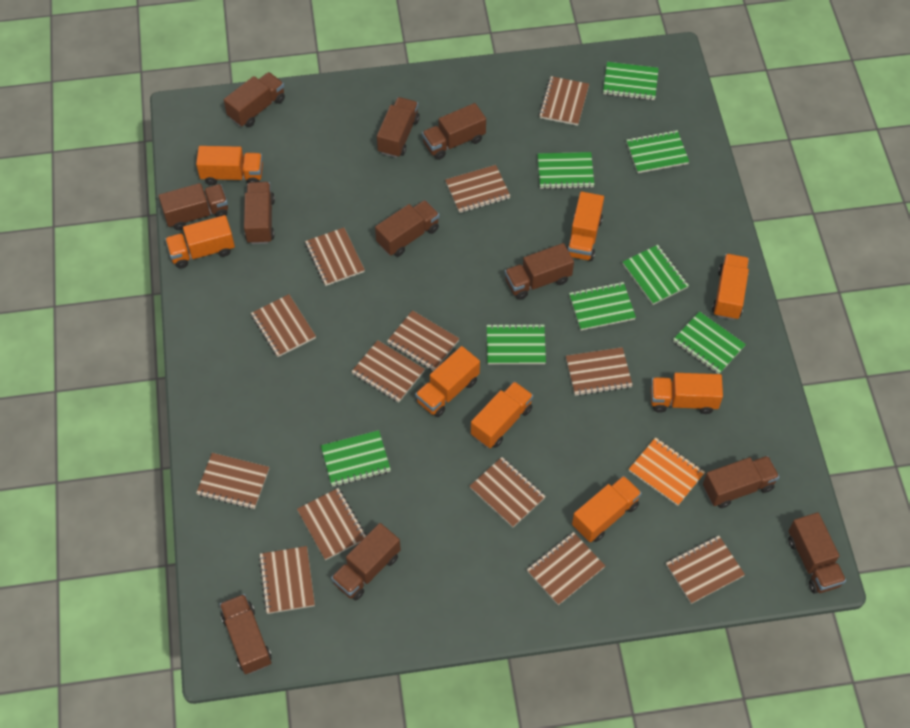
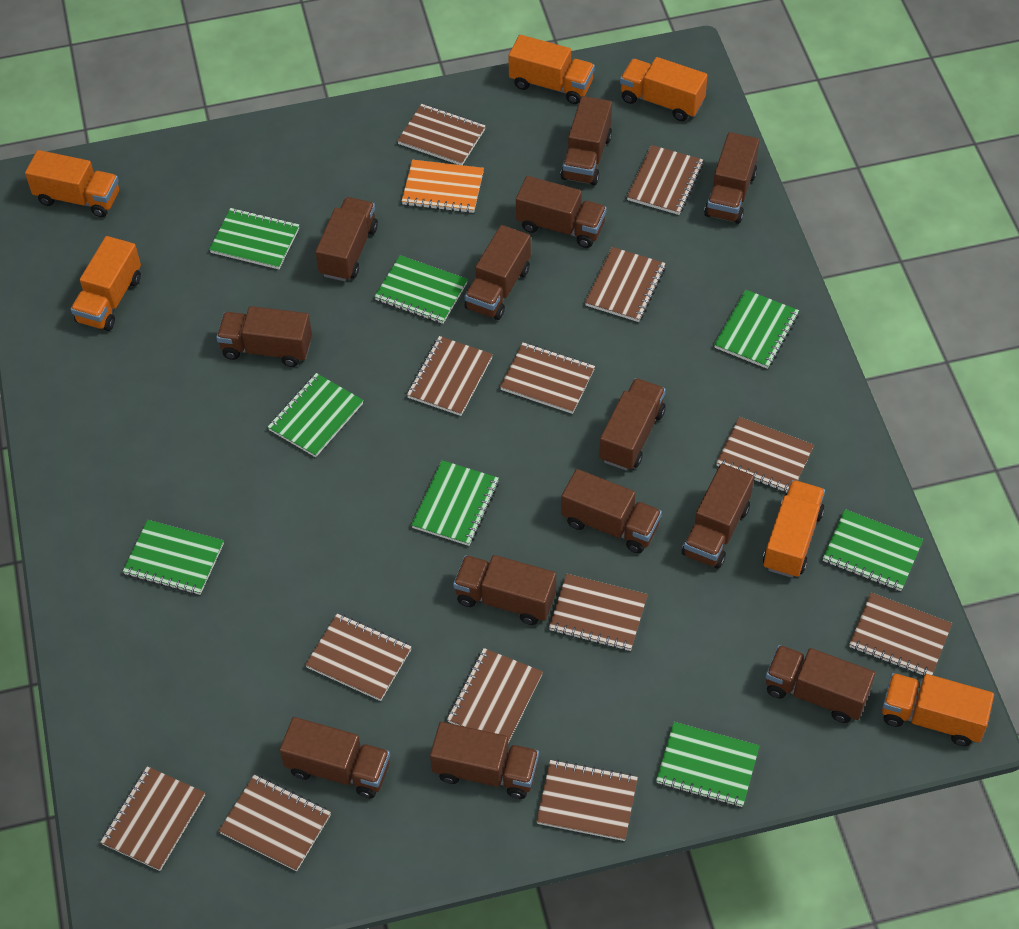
brown truck: [159,183,228,230] [219,594,272,674] [224,72,285,127] [244,182,275,244] [331,523,401,601] [375,200,440,257] [377,97,420,158] [422,103,486,160] [505,243,574,300] [703,456,779,508] [788,512,846,594] = 11 -> [216,306,312,367] [280,717,390,798] [316,197,378,281] [430,722,539,799] [453,555,556,625] [465,225,531,320] [516,176,607,248] [561,96,612,185] [561,469,662,553] [599,378,666,471] [682,463,754,569] [704,132,760,224] [766,645,875,723] = 13
orange truck: [165,215,235,269] [196,146,263,185] [415,346,480,417] [471,381,533,448] [566,191,604,261] [572,476,642,542] [651,373,723,414] [712,254,749,320] = 8 -> [25,150,119,217] [71,236,141,331] [508,35,595,104] [620,57,708,121] [763,480,825,578] [882,673,994,746] = 6

